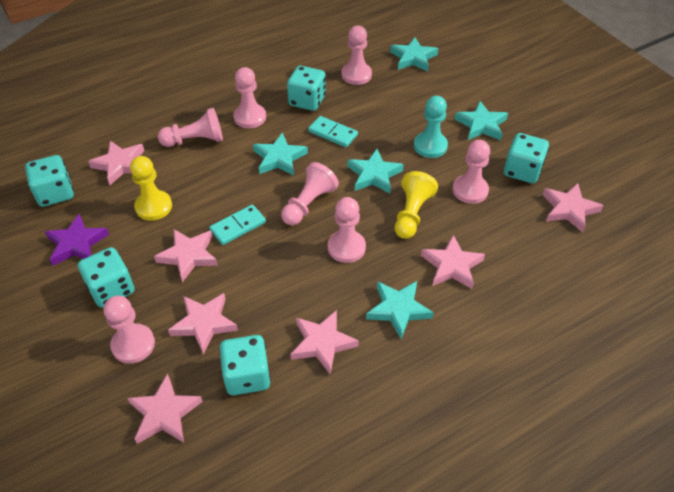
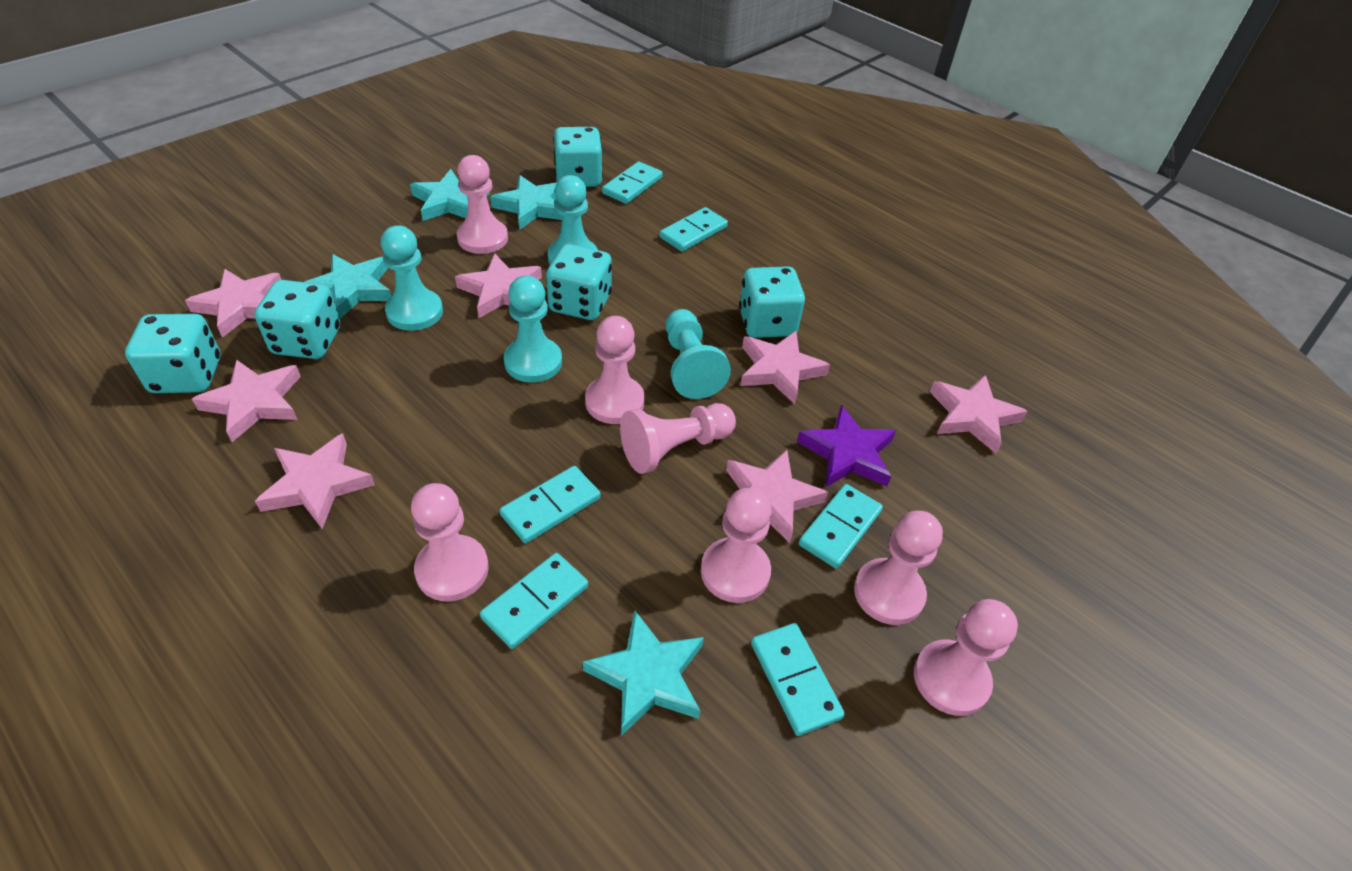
turquoise domino: [209,205,266,245] [308,116,358,147] = 2 -> [480,553,588,649] [500,466,600,543] [602,161,663,204] [660,207,728,252] [751,623,845,736] [799,484,883,568] = 6
turquoise pawn: [414,96,448,158] = 1 -> [381,225,443,331] [504,275,562,383] [548,175,598,264] [665,309,731,399] = 4
turquoise star: [253,132,308,176] [347,149,404,193] [366,281,434,339] [390,38,439,71] [455,101,508,140] = 5 -> [304,254,391,319] [410,169,490,221] [490,175,562,230] [583,611,704,736] = 4
yellow pawn: [130,156,172,221] [394,171,438,239] = 2 -> none = 0

